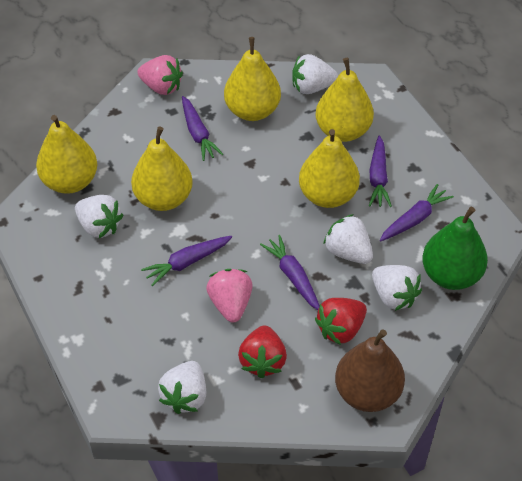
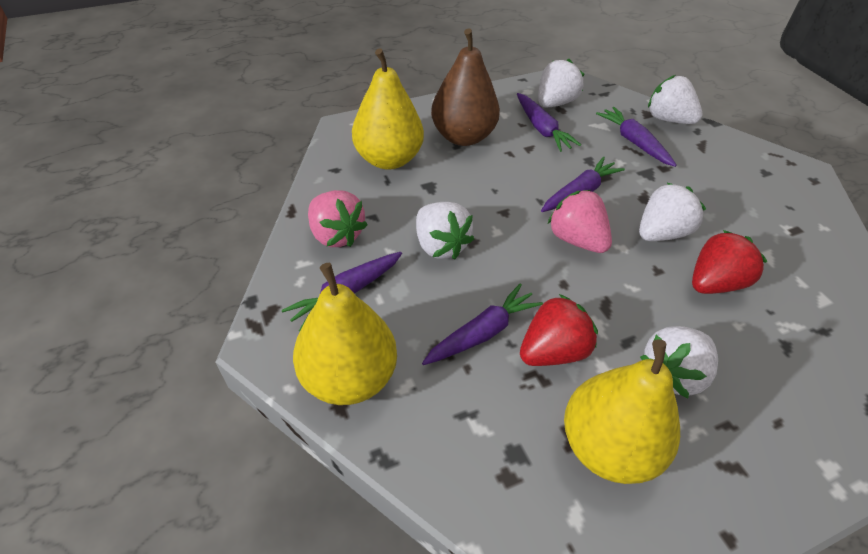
green pear: [422,207,488,290] = 1 -> none = 0
yellow pear: [36,115,97,194] [131,126,193,211] [224,37,281,121] [299,129,360,208] [315,58,374,142] = 5 -> [293,263,397,405] [352,48,424,170] [564,339,680,484] = 3

